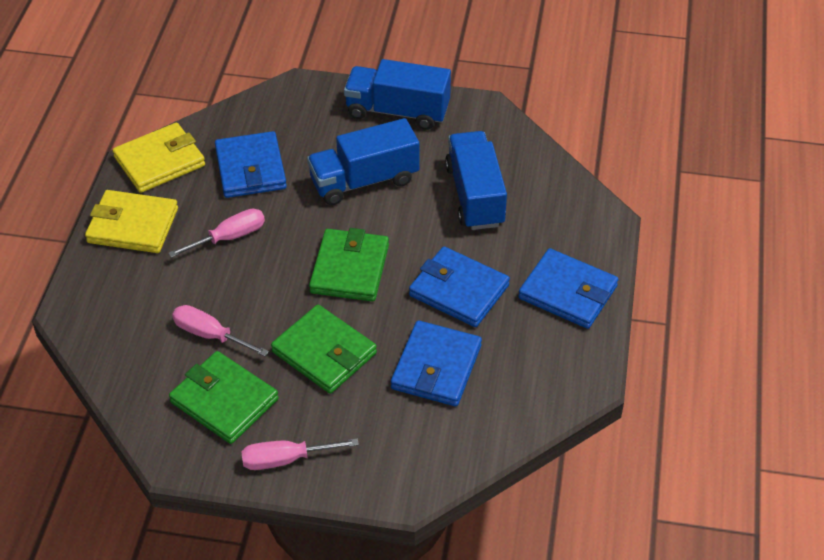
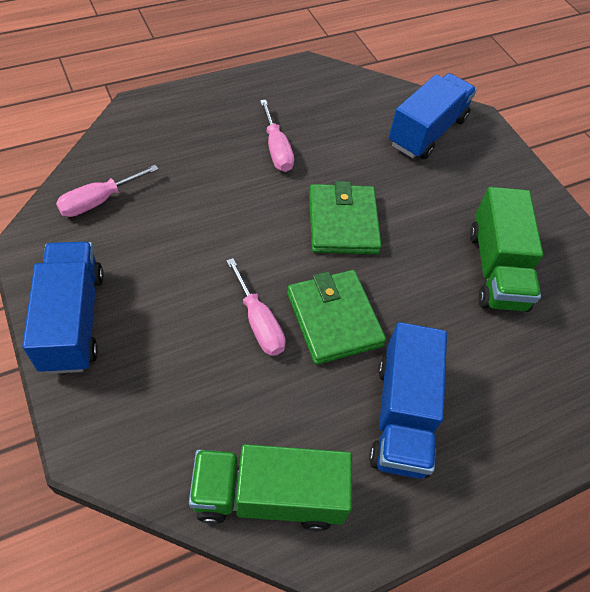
blue wallet: [215,131,287,198] [391,320,482,406] [409,247,510,327] [518,248,618,329] = 4 -> none = 0
green truck: none = 0 -> [189,444,352,532] [470,187,543,312] = 2
green wallet: [169,351,279,444] [271,305,377,394] [309,228,389,302] = 3 -> [287,270,386,365] [309,181,382,254] = 2
yellow wallet: [85,190,178,253] [113,123,205,193] = 2 -> none = 0

